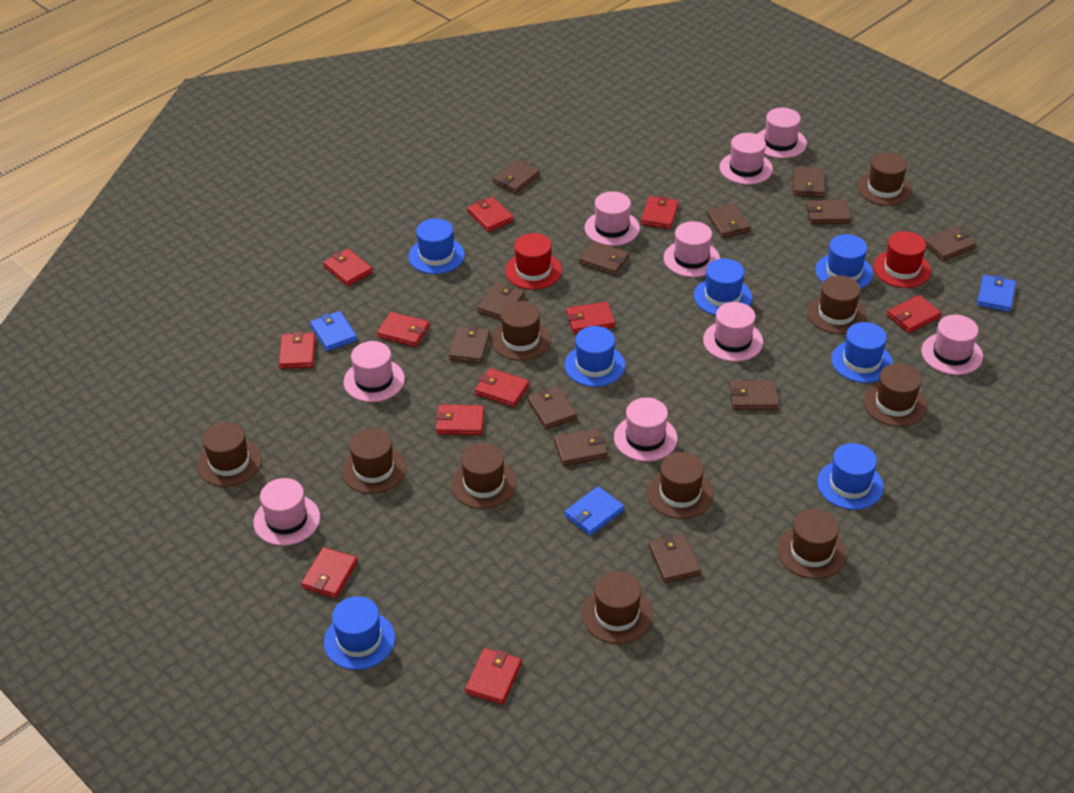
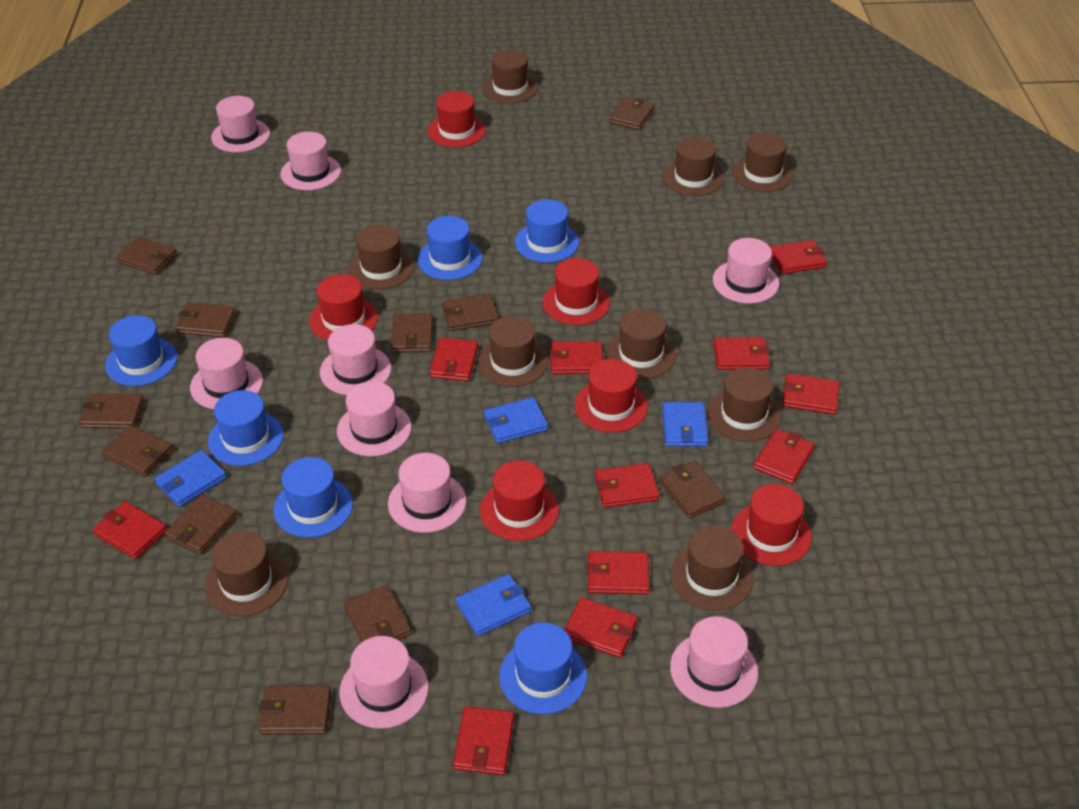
blue hat: [324,596,395,670] [408,218,465,274] [564,326,625,387] [694,259,752,315] [815,234,873,289] [817,443,884,510] [831,322,893,383] = 7 -> [105,315,177,386] [208,390,284,466] [273,457,353,538] [417,216,482,280] [499,622,587,714] [515,199,579,263] = 6
blue wallet: [310,311,357,351] [564,486,624,536] [977,275,1016,312] = 3 -> [155,450,227,507] [456,574,531,636] [484,397,548,443] [662,402,708,447] = 4
brown hat: [197,422,262,487] [342,428,406,494] [451,443,517,509] [491,301,551,361] [582,571,652,644] [647,452,713,519] [778,509,847,579] [807,275,867,334] [857,153,912,206] [864,364,927,427] = 10 -> [204,531,288,616] [348,225,414,289] [477,316,548,387] [482,49,538,103] [606,309,676,379] [663,137,724,196] [670,526,753,611] [707,367,781,442] [732,133,793,192] = 9
brown wallet: [449,325,490,363] [477,282,525,319] [493,160,540,194] [527,386,577,429] [554,428,608,466] [579,241,629,275] [649,534,701,583] [707,204,751,238] [730,380,779,410] [793,167,825,197] [806,200,851,224] [924,227,976,261] = 12 -> [80,393,144,429] [102,425,173,476] [116,237,177,275] [164,495,237,555] [175,303,236,338] [259,685,331,735] [344,585,411,642] [391,313,433,353] [442,294,498,331] [610,97,655,130] [659,461,726,518] = 11
red hat: [505,233,562,290] [873,231,931,288] = 2 -> [309,274,378,341] [428,91,486,147] [480,460,559,541] [543,258,610,325] [575,359,648,433] [731,484,812,566] = 6

